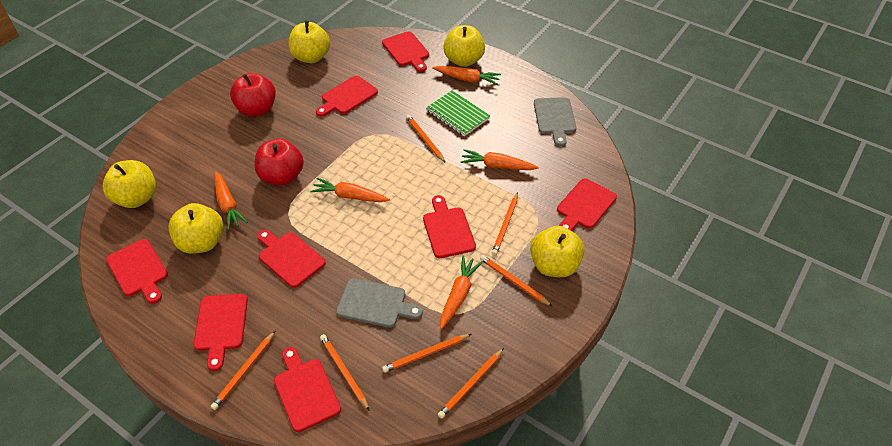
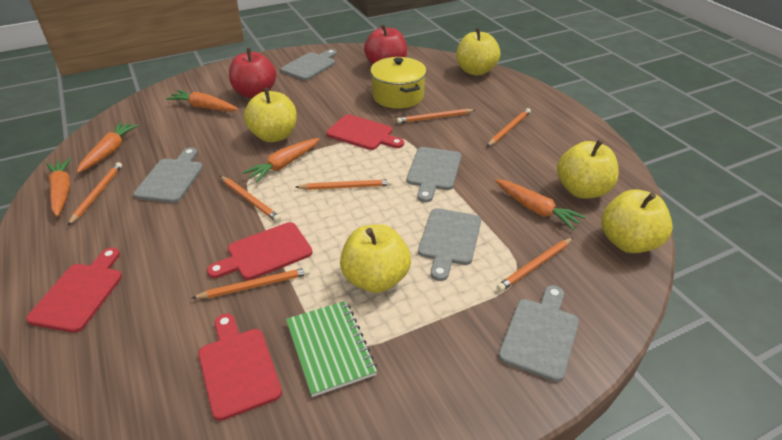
grey cutting board: [336,278,423,328] [534,97,576,146] = 2 -> [134,147,203,203] [281,49,337,80] [407,147,461,202] [418,208,481,281] [498,285,579,382] = 5
red cutting board: [106,239,168,304] [194,294,248,371] [257,230,326,288] [274,347,341,432] [316,76,378,117] [382,31,429,72] [423,195,476,258] [557,179,617,231] = 8 -> [26,248,122,333] [198,314,282,421] [207,222,312,280] [326,114,404,150] = 4
yellow pot: none = 0 -> [370,57,427,109] = 1

